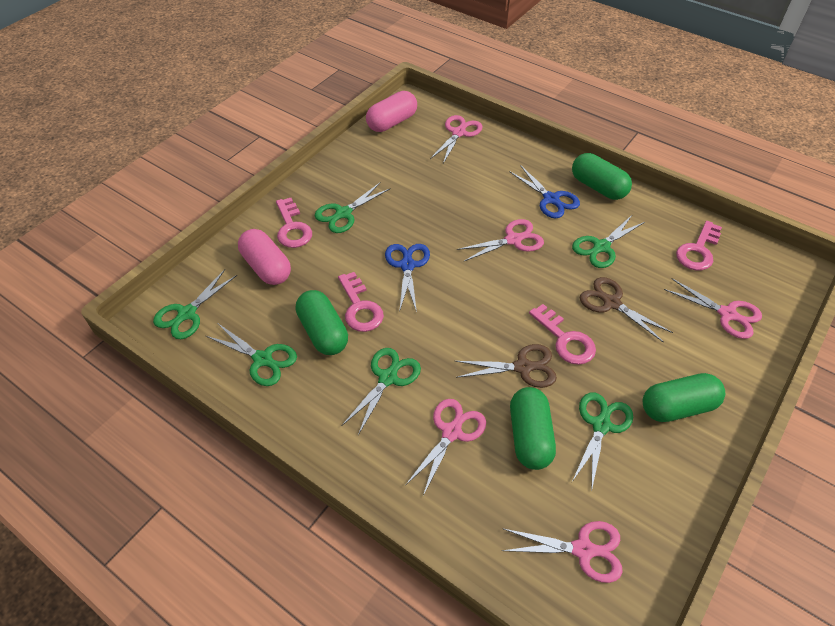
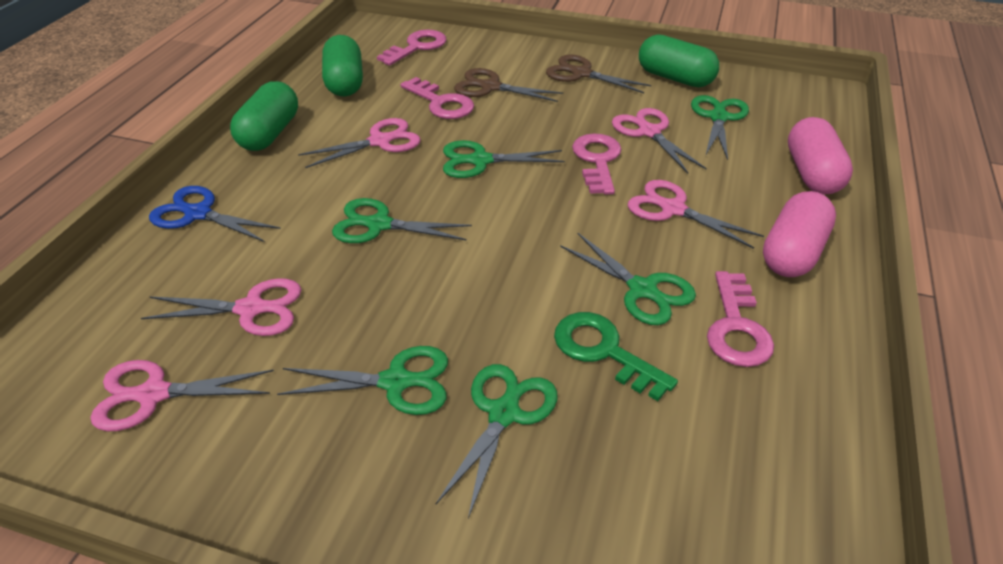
blue scissors: [385,244,430,312] [509,165,580,219] = 2 -> [149,186,280,242] = 1
green capsule: [296,290,348,355] [510,387,556,470] [572,153,632,200] [643,373,725,422] = 4 -> [230,81,298,151] [322,35,363,97] [639,35,719,87] = 3
green key: none = 0 -> [554,312,678,401] = 1

